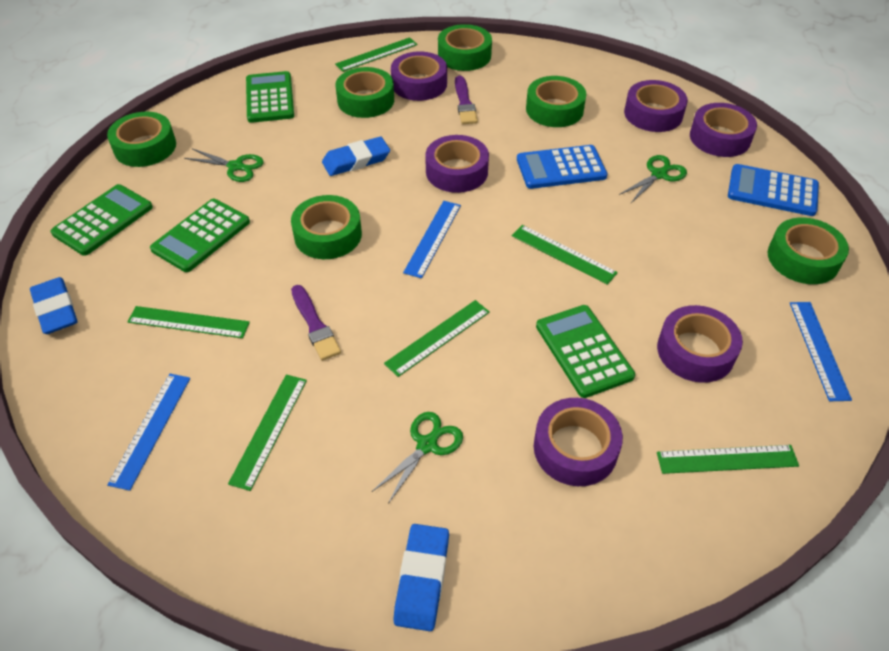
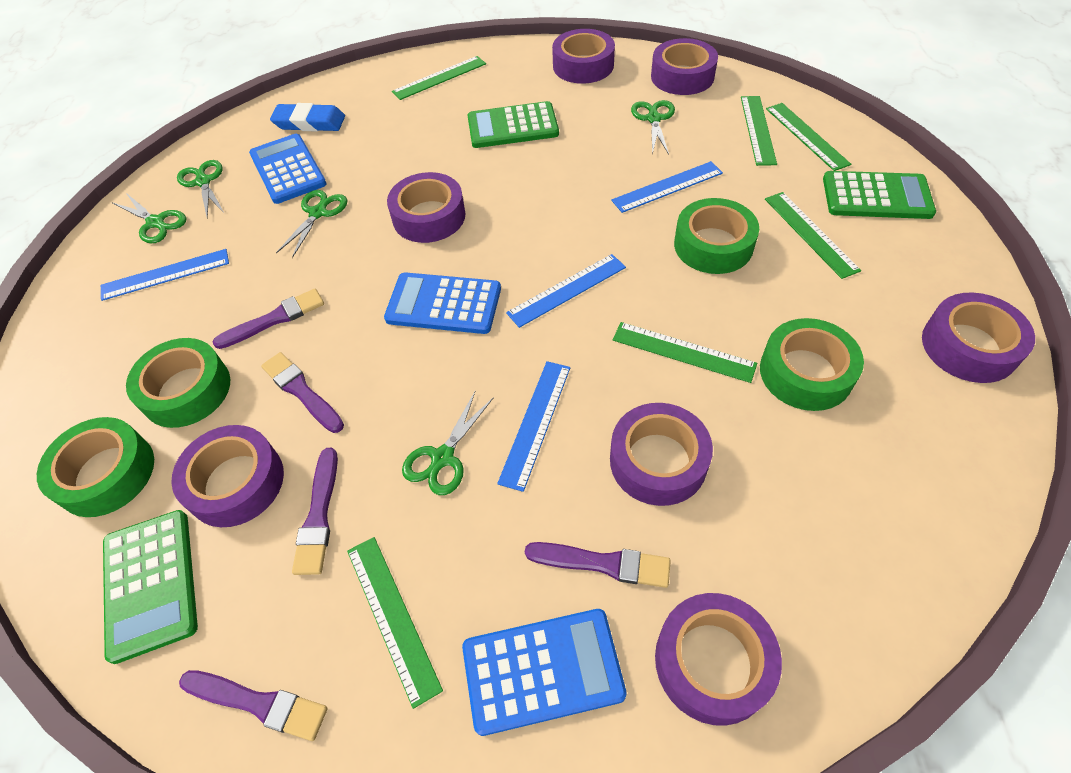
blue calculator: [517,145,607,189] [728,164,819,216] = 2 -> [249,134,326,204] [384,272,501,334] [462,609,627,736] = 3
blue eraser: [30,277,78,334] [322,136,390,176] [393,524,449,631] = 3 -> [270,103,345,131] = 1
blue ruler: [107,374,190,491] [403,201,461,278] [790,302,852,401] = 3 -> [101,249,229,301] [497,361,570,492] [506,254,626,328] [611,161,723,213] = 4
green calculator: [51,184,153,256] [150,199,250,272] [246,71,294,123] [536,305,635,398] = 4 -> [103,510,198,664] [467,101,559,148] [823,171,936,219] = 3
green scissors: [184,149,264,182] [372,412,463,504] [619,155,687,203] = 3 -> [113,193,186,243] [177,160,225,218] [276,190,348,258] [402,390,494,495] [631,100,675,155] = 5
green tape: [107,112,176,167] [291,195,362,259] [336,67,394,118] [438,24,492,71] [526,76,586,127] [768,218,849,284] = 6 -> [37,417,154,517] [126,338,230,428] [674,198,759,274] [760,318,864,411] = 4
purple brush: [291,285,341,361] [455,76,478,124] = 2 -> [179,670,328,741] [213,289,324,349] [261,352,344,433] [292,448,338,575] [525,542,671,588] = 5
purple tape: [391,51,447,101] [425,135,489,193] [534,398,623,486] [624,80,688,132] [657,305,743,383] [690,103,757,157] = 6 -> [171,425,284,527] [387,172,465,243] [552,29,615,84] [610,403,713,506] [651,38,718,95] [655,593,782,726] [922,292,1035,383] = 7

